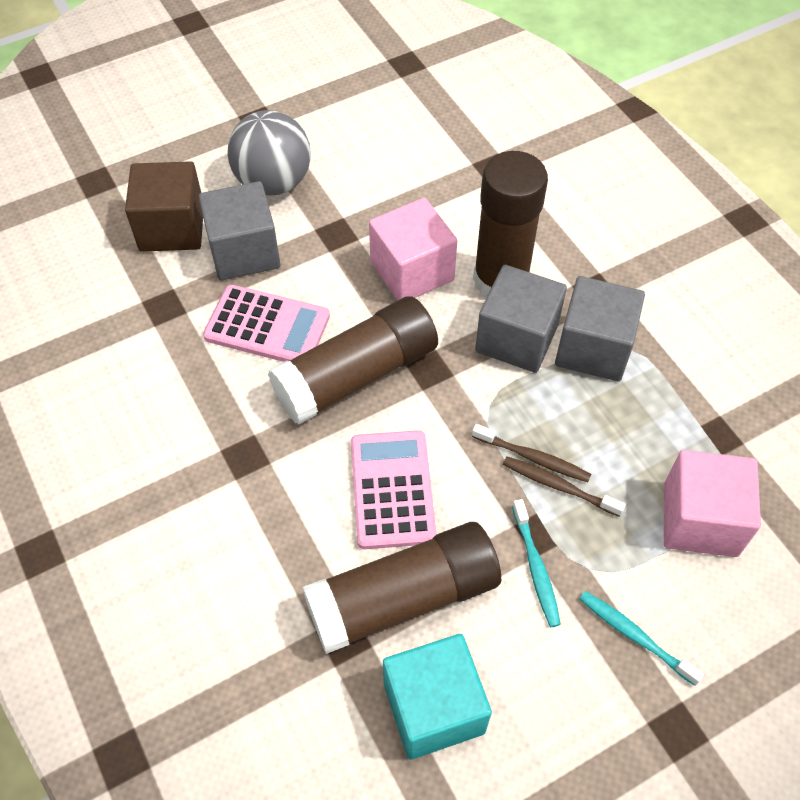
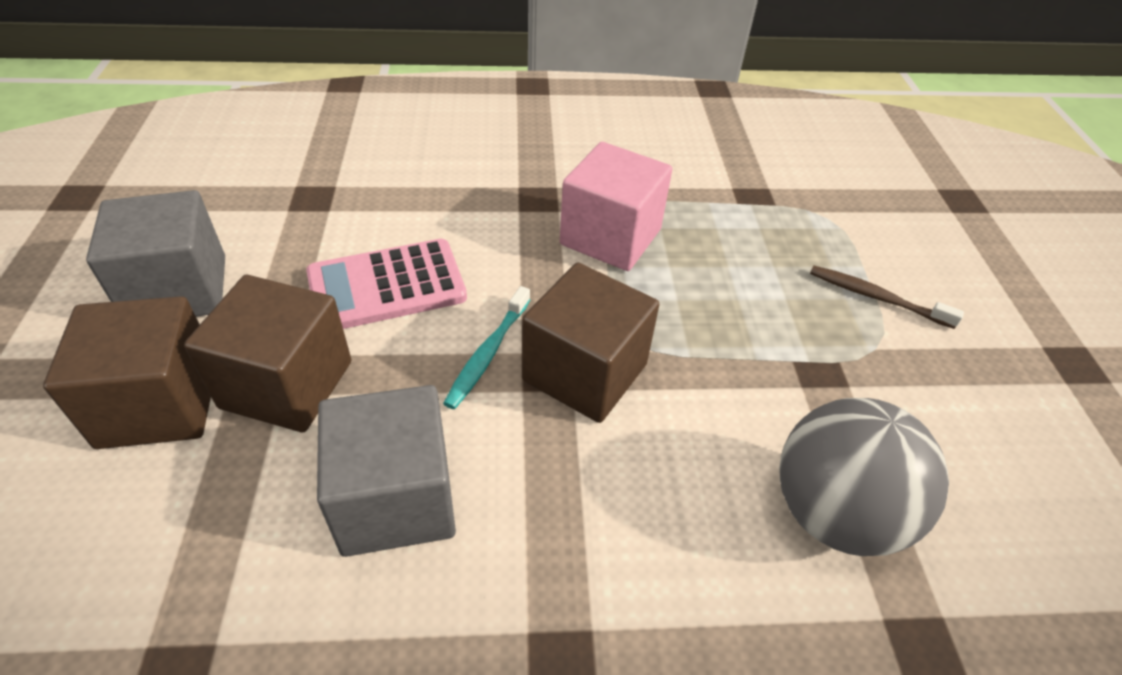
brown cube: [125,161,203,252] = 1 -> [43,296,211,449] [184,275,351,432] [522,263,660,423] = 3
brown glue stick: [268,296,438,425] [302,522,501,654] [473,151,548,296] = 3 -> none = 0
brown toothbrush: [472,424,591,482] [503,456,626,517] = 2 -> [810,265,964,329] = 1
grey cube: [199,181,281,281] [475,265,567,373] [555,276,645,381] = 3 -> [86,190,225,316] [317,385,456,557] = 2
pink calculator: [203,285,330,362] [351,430,436,549] = 2 -> [306,239,467,329] = 1
pink cube: [369,198,457,301] [664,450,761,557] = 2 -> [560,142,672,271] = 1
turquoise cube: [383,634,492,759] = 1 -> none = 0
turquoise toothbrush: [512,499,561,627] [579,591,704,686] = 2 -> [443,286,530,409] = 1

